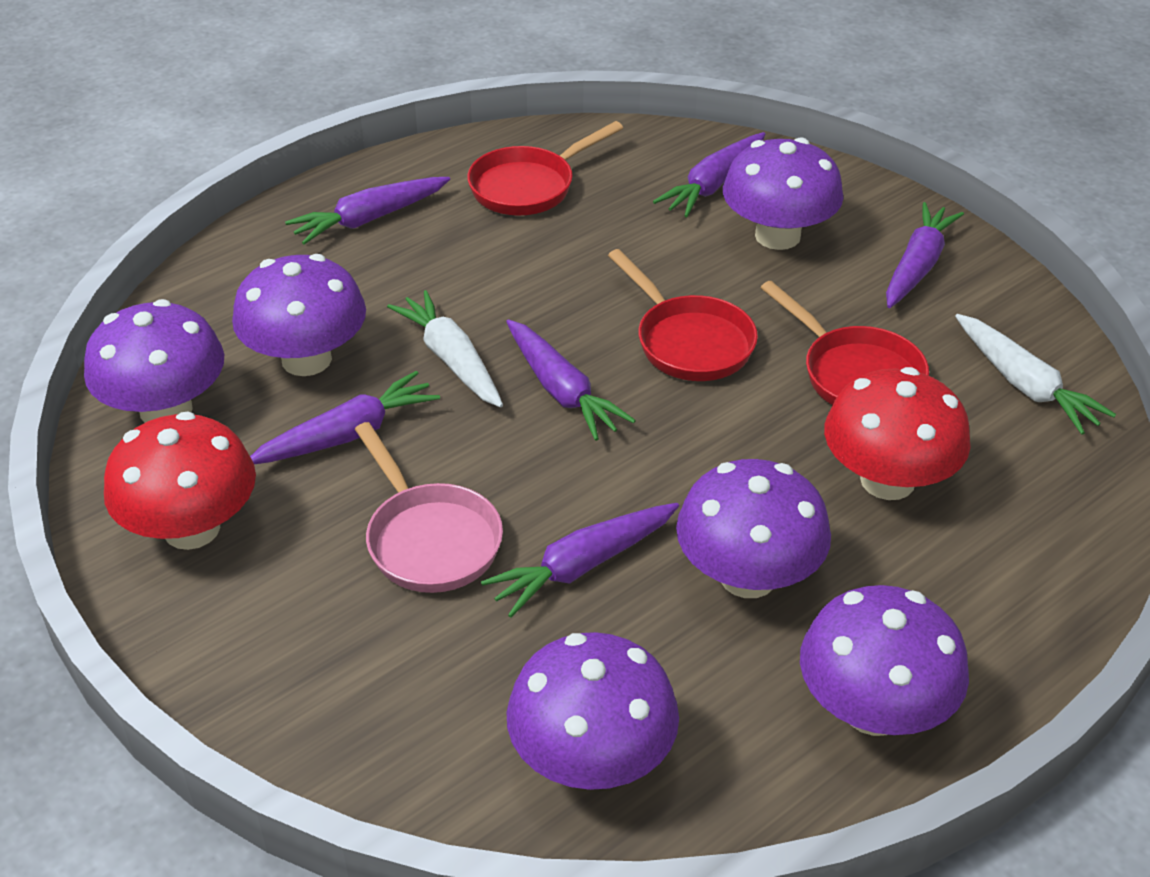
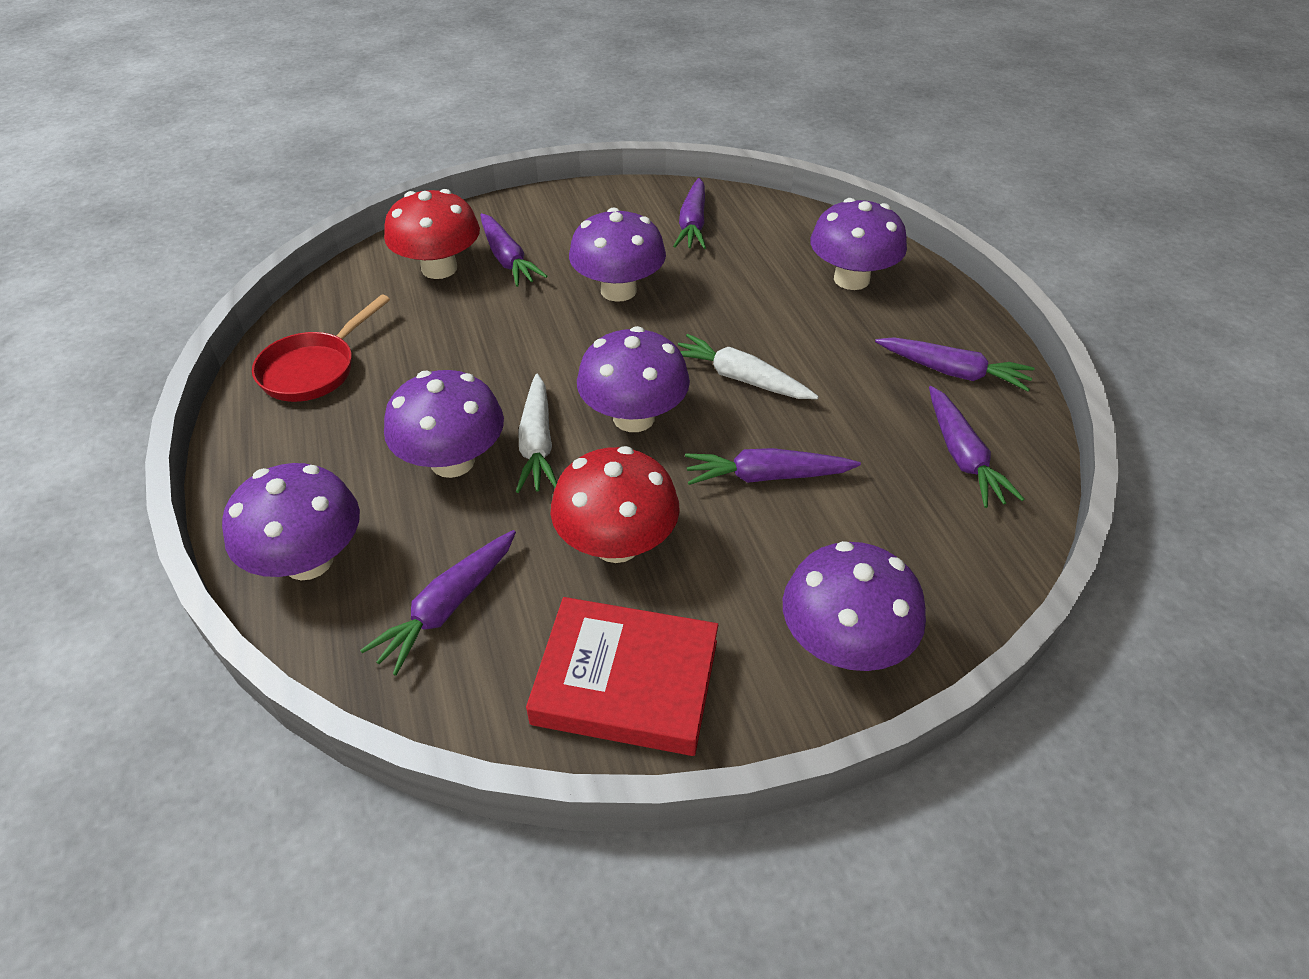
pink pan: [355,422,503,593] = 1 -> none = 0
red book: none = 0 -> [526,597,718,756] = 1
red pan: [467,121,623,216] [608,249,758,381] [761,281,929,405] = 3 -> [252,294,390,402] = 1

